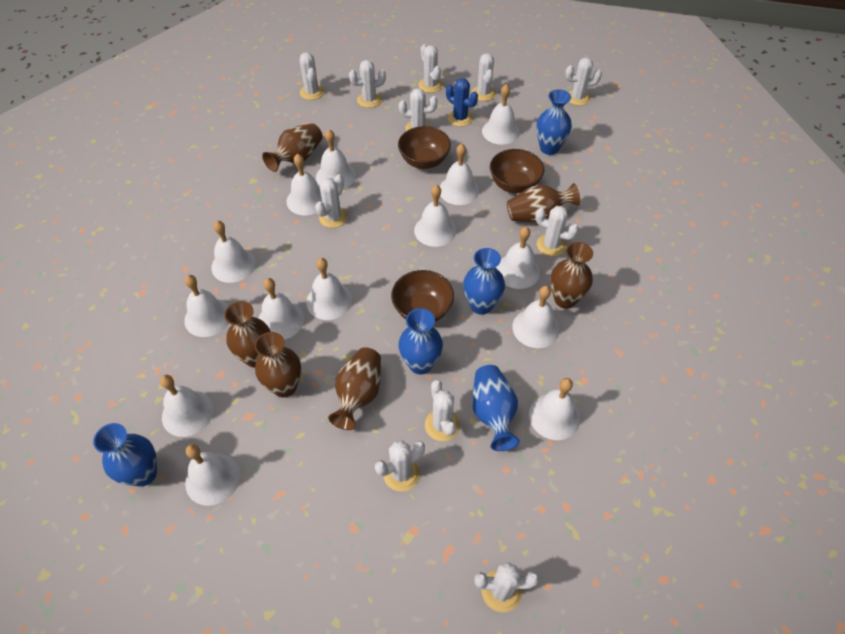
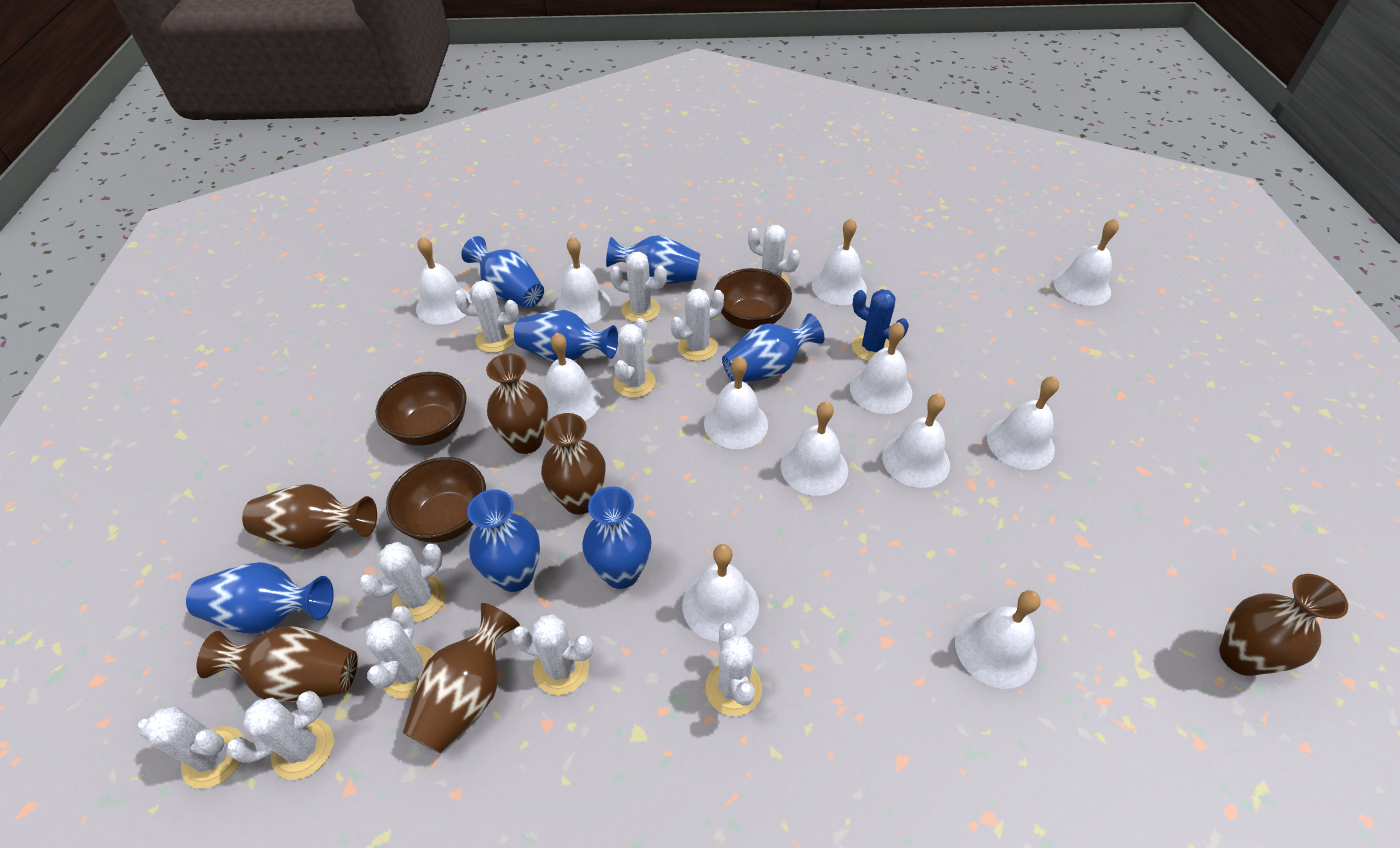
blue vase: [93,423,157,487] [398,308,443,375] [463,248,505,315] [472,365,520,451] [536,89,572,155] = 5 -> [186,562,334,634] [461,236,544,308] [467,489,540,592] [514,310,618,362] [582,486,652,589] [606,235,700,284] [722,313,825,382] = 7
white bell: [160,375,214,437] [184,275,229,337] [185,444,240,506] [211,221,256,283] [258,278,304,340] [286,154,322,215] [306,258,352,320] [316,129,356,189] [414,185,456,247] [440,144,479,205] [482,84,520,145] [496,227,540,289] [512,286,560,348] [529,378,580,440] = 14 -> [416,236,473,325] [542,333,602,421] [555,236,611,324] [682,544,759,642] [704,356,768,449] [781,401,848,496] [812,218,867,305] [850,322,912,414] [882,394,950,488] [955,590,1040,689] [987,376,1059,470] [1054,218,1119,306] = 12

